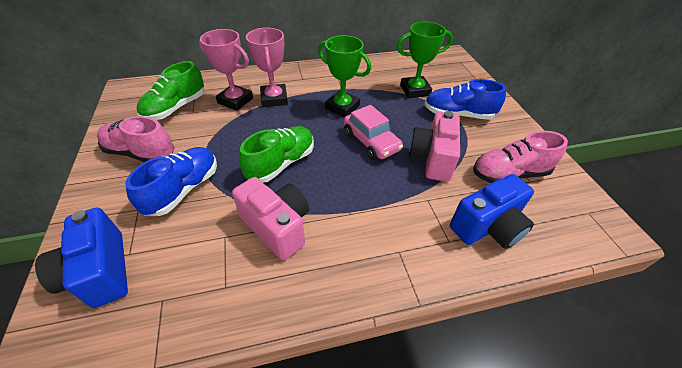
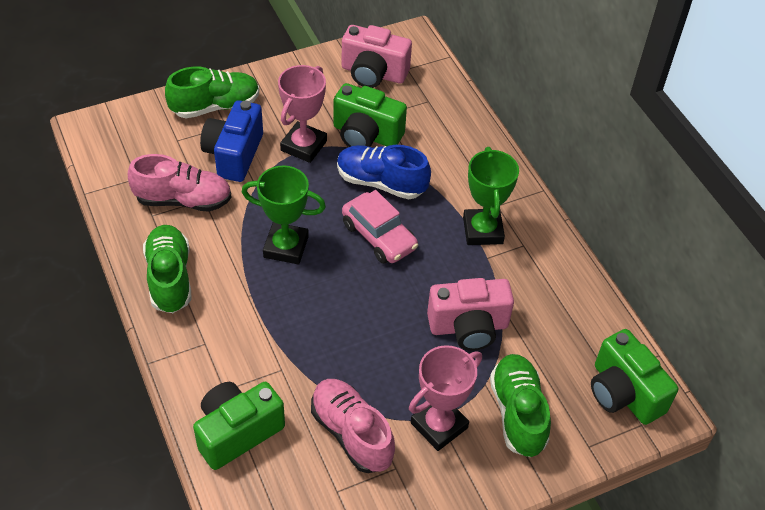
blue camera: [35,207,128,308] [450,174,534,249] = 2 -> [200,100,263,182] = 1
blue shoe: [125,147,217,216] [424,79,506,120] = 2 -> [337,145,431,200] = 1
green camera: none = 0 -> [193,382,285,470] [333,83,407,147] [591,329,678,425] = 3
green shoe: [137,61,205,120] [239,126,314,183] = 2 -> [143,225,192,313] [165,66,259,118] [490,354,551,457] = 3

